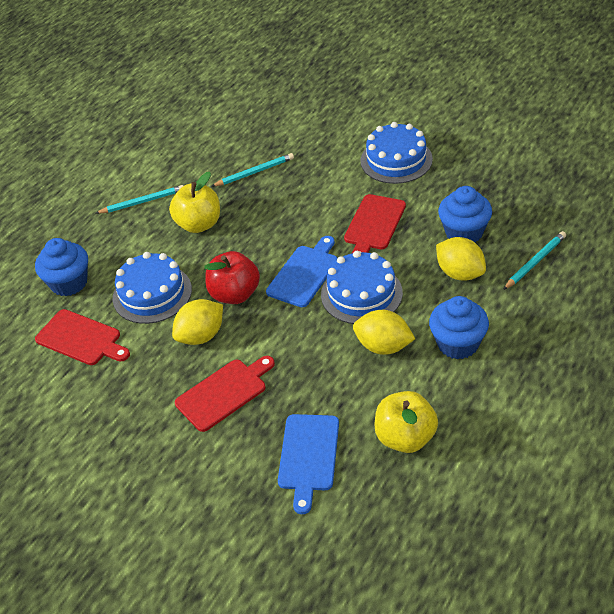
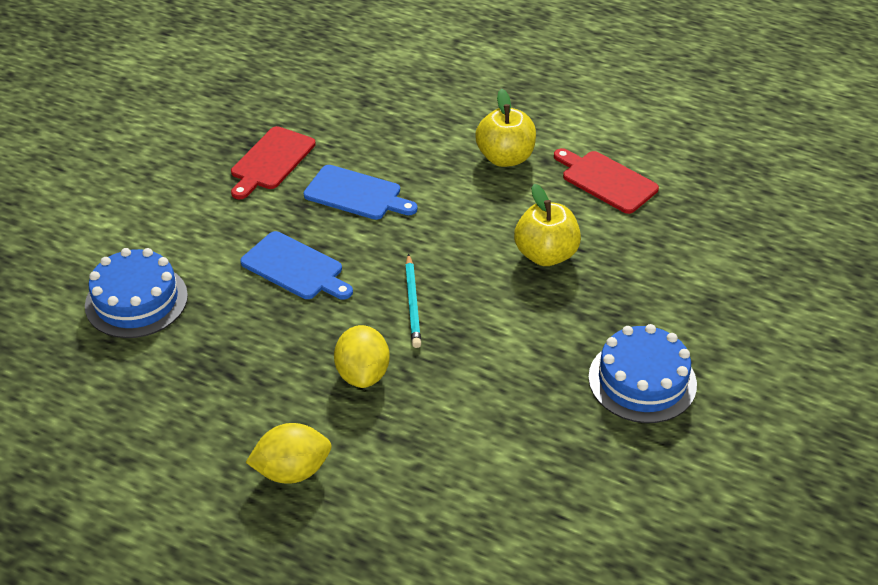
blue cake: [113,252,192,324] [321,251,403,324] [361,122,433,184] = 3 -> [85,248,188,338] [588,324,697,423] = 2
blue cupcake: [35,238,88,296] [429,296,489,359] [438,186,492,242] = 3 -> none = 0
red apple: [204,251,260,304] = 1 -> none = 0
red cutting board: [35,309,130,365] [175,356,275,432] [344,194,406,254] = 3 -> [231,126,316,199] [554,148,659,214] = 2
turquoise pencil: [96,185,183,214] [211,153,294,187] [503,231,566,290] = 3 -> [405,254,421,348] = 1
yellow lemon: [172,299,223,345] [353,310,415,355] [436,237,486,281] = 3 -> [245,423,332,484] [334,325,390,388] = 2

